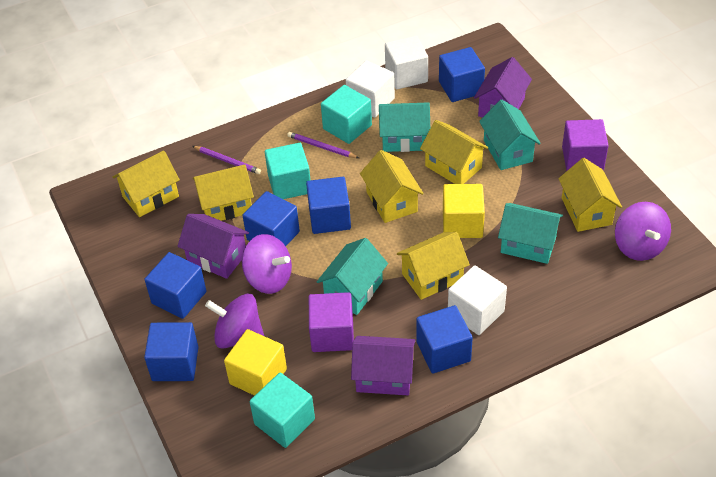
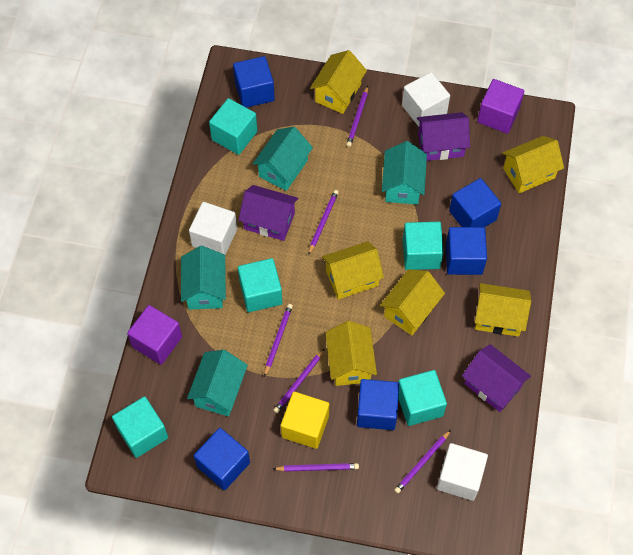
blue cube: [144,252,206,319] [144,322,198,381] [242,191,300,246] [306,177,351,234] [416,305,473,373] [439,47,485,102] = 6 -> [194,428,250,490] [233,56,275,108] [357,379,399,430] [446,227,487,275] [449,178,501,227] = 5
purple pencil: [193,146,261,174] [287,132,359,158] = 2 -> [264,304,293,377] [273,348,325,413] [273,463,359,472] [308,190,339,255] [346,86,368,147] [394,430,451,493] = 6
purple spinning top: [205,294,264,349] [242,234,292,294] [615,202,671,261] = 3 -> none = 0
turquoise cube: [250,373,315,448] [265,143,311,199] [321,85,372,144] = 3 -> [112,396,168,458] [209,98,257,155] [238,258,282,312] [398,370,447,426] [403,222,444,270] = 5
yellow cube: [224,329,287,396] [443,184,485,238] = 2 -> [281,392,329,449] = 1

